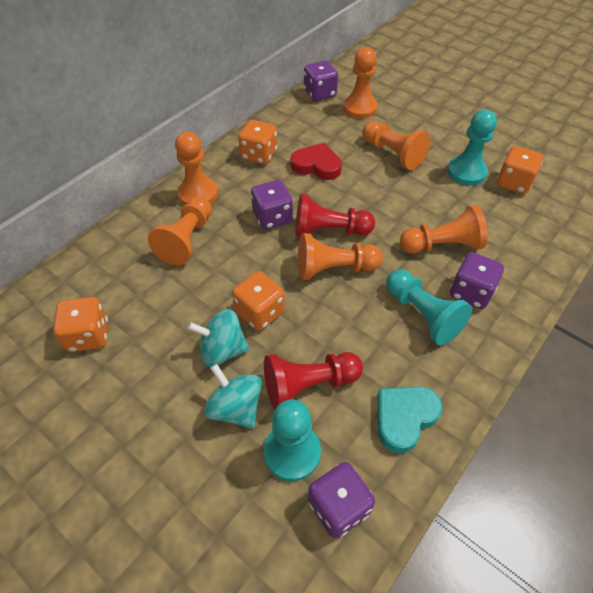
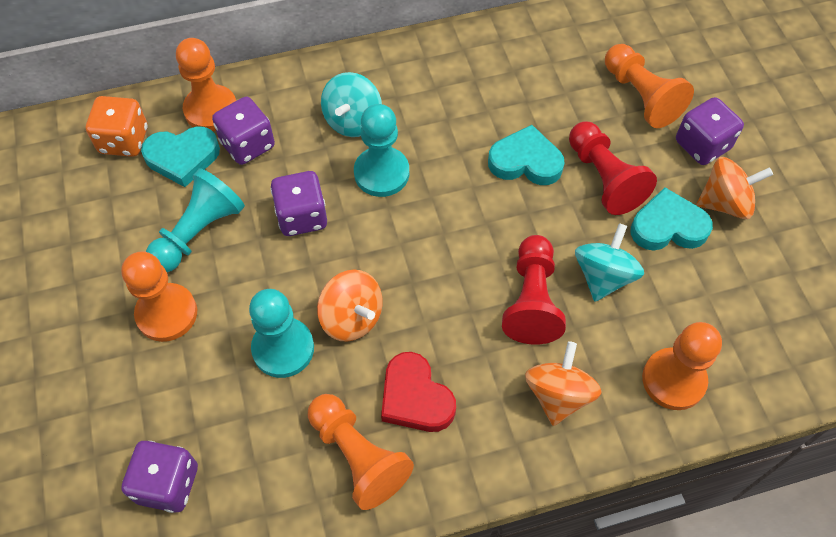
orange dice: [53,297,108,352] [232,271,285,331] [238,120,277,165] [497,146,543,194] = 4 -> [86,96,147,157] = 1
orange pawn: [148,197,212,266] [175,131,218,205] [298,233,383,280] [343,47,378,119] [362,121,430,170] [400,205,488,254] = 6 -> [121,251,197,342] [176,38,236,131] [308,394,414,510] [605,44,694,128] [642,322,722,410] = 5
orange spinning top: none = 0 -> [317,270,383,342] [525,341,602,426] [696,157,773,219] = 3
turquoise heart: [378,386,442,453] = 1 -> [141,126,220,187] [488,125,565,185] [630,187,713,250] = 3

